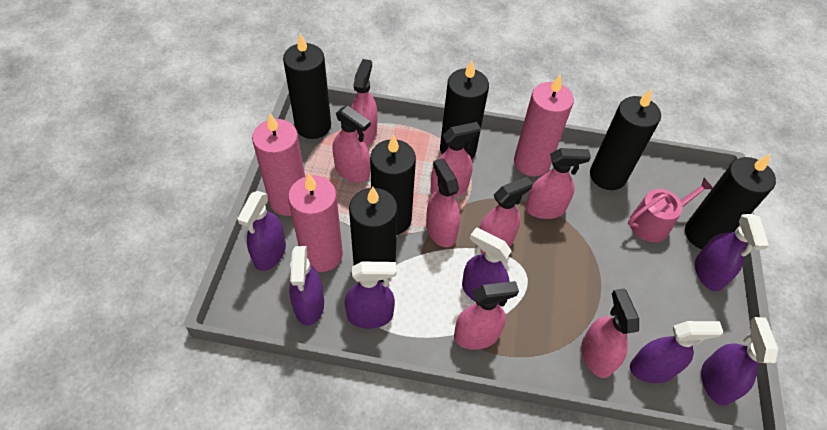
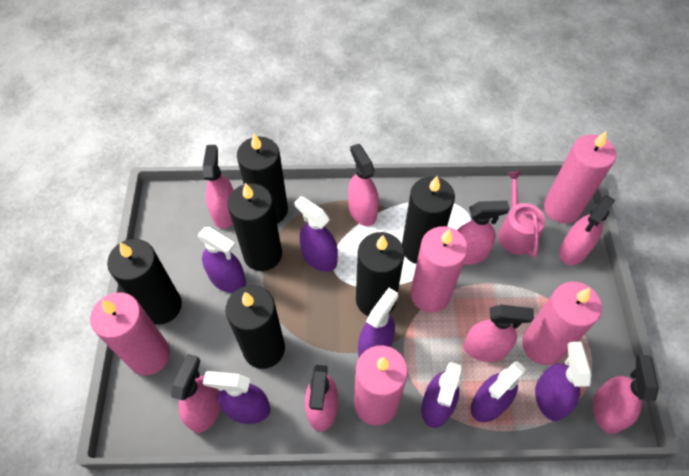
pink candle: [252,114,305,216] [288,173,343,272] [514,74,574,177] = 3 -> [90,292,170,375] [354,345,408,426] [410,226,468,313] [522,282,602,365] [544,131,616,224] = 5

